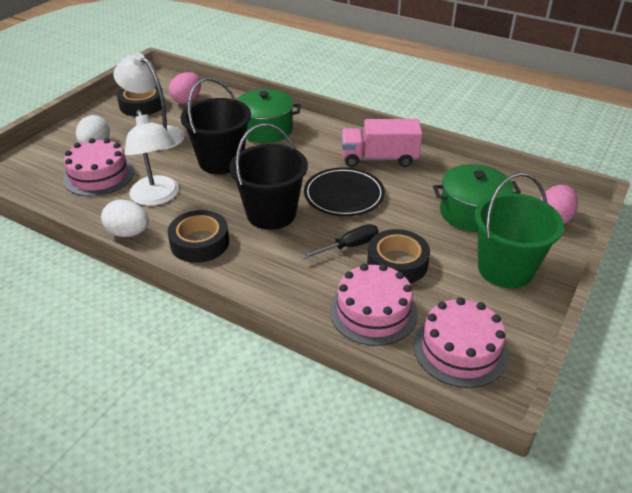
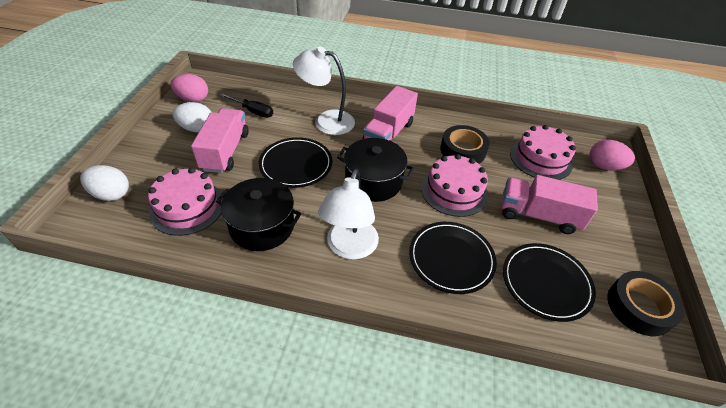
black bucket: [181,78,251,174] [229,124,308,230] = 2 -> none = 0
black plate: [304,167,385,216] = 1 -> [259,137,332,188] [409,222,497,294] [503,243,596,322] = 3
black pot: none = 0 -> [216,178,302,251] [337,138,414,202] = 2
black tape: [117,86,163,116] [167,210,229,263] [367,229,430,283] = 3 -> [440,125,490,164] [607,271,685,336] = 2
green bucket: [474,173,564,288] = 1 -> none = 0
green pot: [237,89,301,143] [433,164,521,232] = 2 -> none = 0
pink truck: [341,119,423,167] = 1 -> [191,108,249,173] [362,86,418,141] [501,175,598,234] = 3

